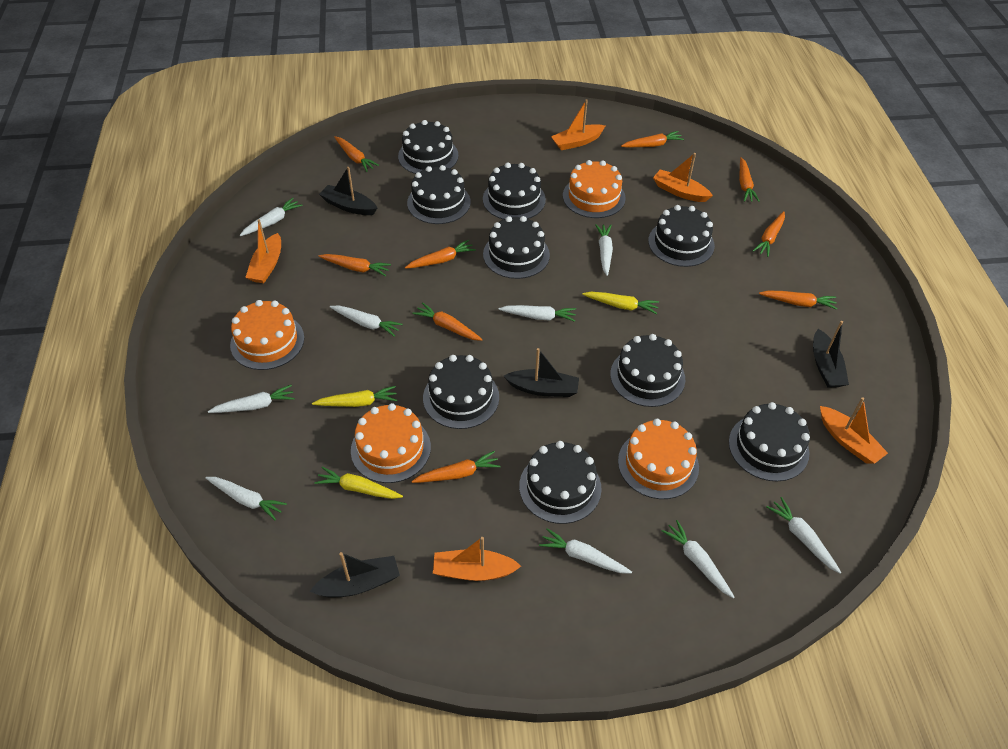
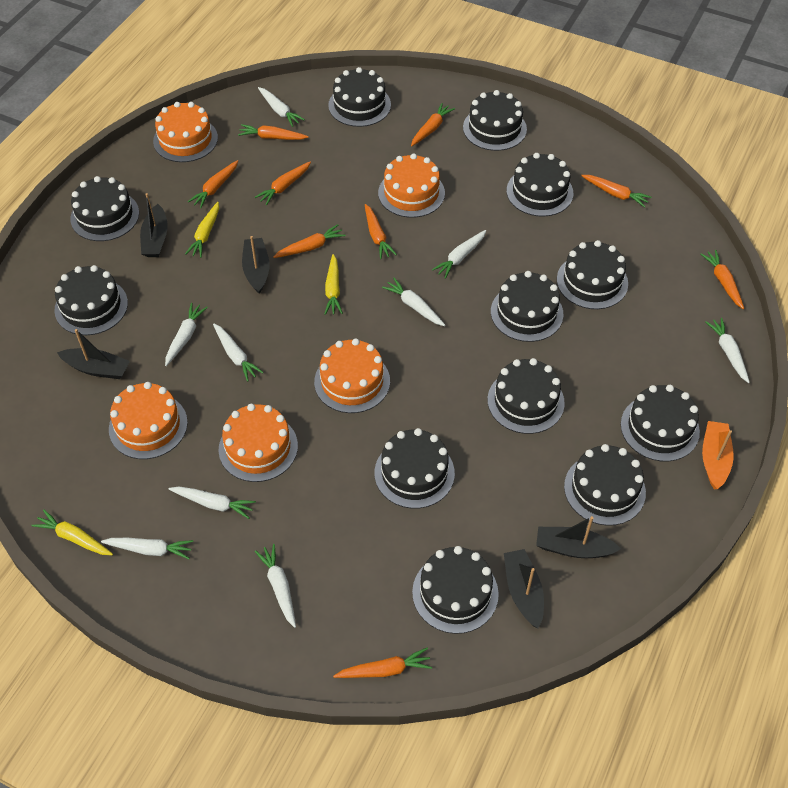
black boat: [310,552,400,598] [319,167,377,215] [504,348,579,397] [813,321,849,388] = 4 -> [57,329,130,379] [140,193,168,257] [242,236,270,294] [504,549,544,628] [536,516,621,558] = 5
black cake: [398,120,458,174] [407,165,471,224] [423,355,499,429] [483,163,546,220] [483,216,550,279] [519,441,602,524] [610,334,685,407] [648,205,715,267] [729,402,810,481] = 9 -> [54,265,128,335] [70,176,139,241] [328,67,391,127] [375,428,455,509] [412,546,499,634] [463,90,527,151] [487,358,565,434] [491,271,563,342] [507,153,573,217] [557,240,628,309] [564,444,646,526] [621,385,700,461] = 12
orange boat: [245,219,281,283] [433,537,521,581] [551,99,605,150] [653,153,713,202] [820,397,888,464] = 5 -> [702,421,734,489] = 1
orange cake: [230,300,304,370] [351,403,431,483] [563,160,626,218] [618,419,699,499] = 4 -> [109,382,188,459] [153,102,218,162] [219,404,298,482] [314,338,390,413] [378,153,445,218] = 5

